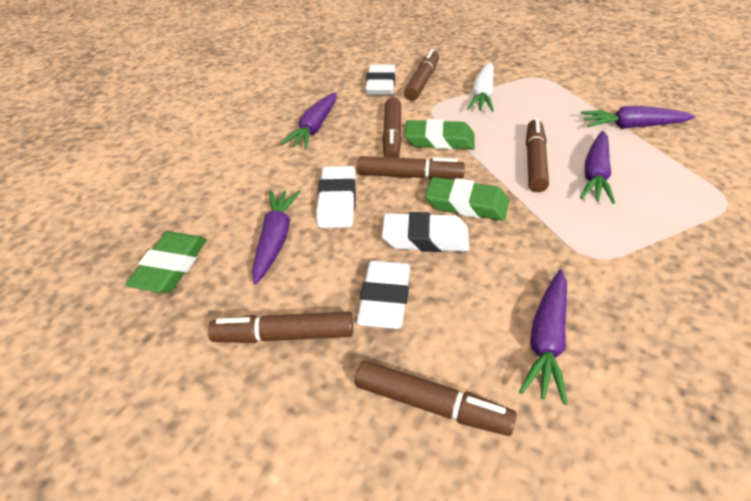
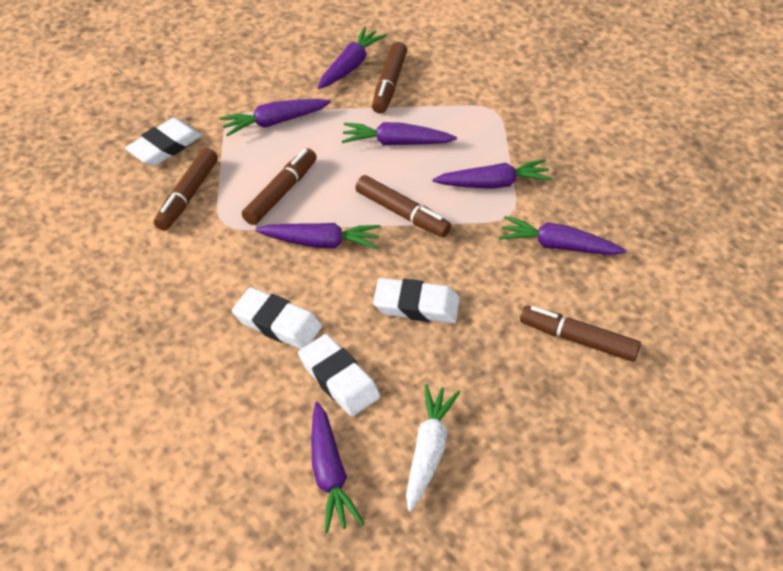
brown marker: [208,311,353,343] [355,361,517,436] [357,156,465,179] [382,97,402,158] [404,49,439,101] [526,119,549,192] = 6 -> [154,148,218,231] [242,148,317,225] [355,175,451,237] [372,42,407,113] [520,305,641,362] = 5
green eraser: [125,232,207,293] [404,119,475,149] [425,177,509,221] = 3 -> none = 0
purple carrot: [252,190,300,285] [281,92,337,149] [519,269,567,405] [580,131,615,204] [581,106,696,129] = 5 -> [219,99,331,136] [256,223,380,249] [311,402,364,533] [318,27,387,89] [342,122,457,145] [432,159,552,189] [499,216,626,255] = 7

